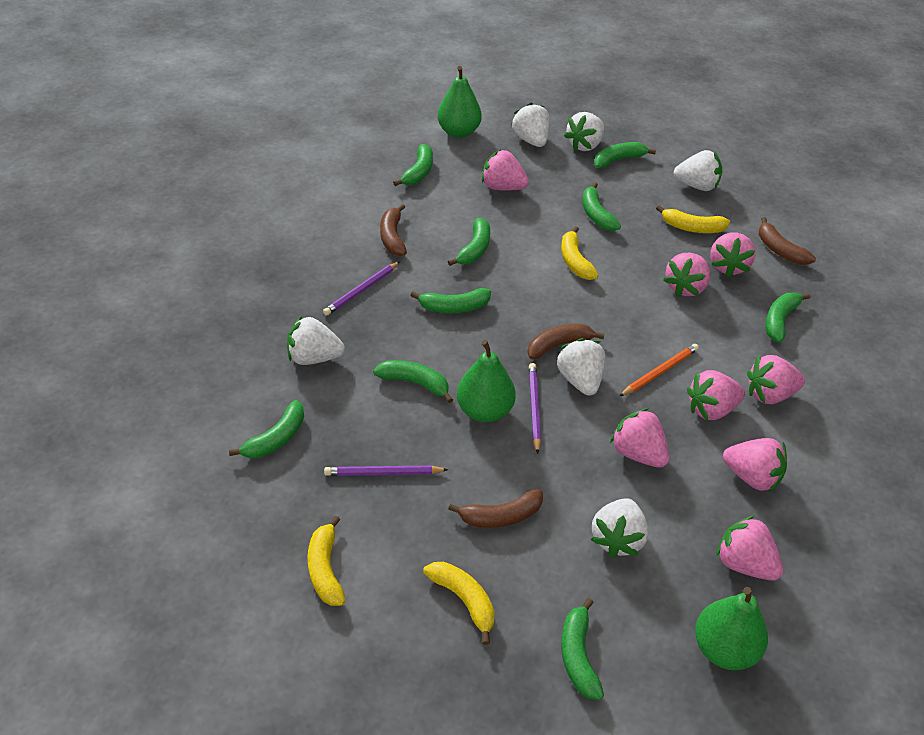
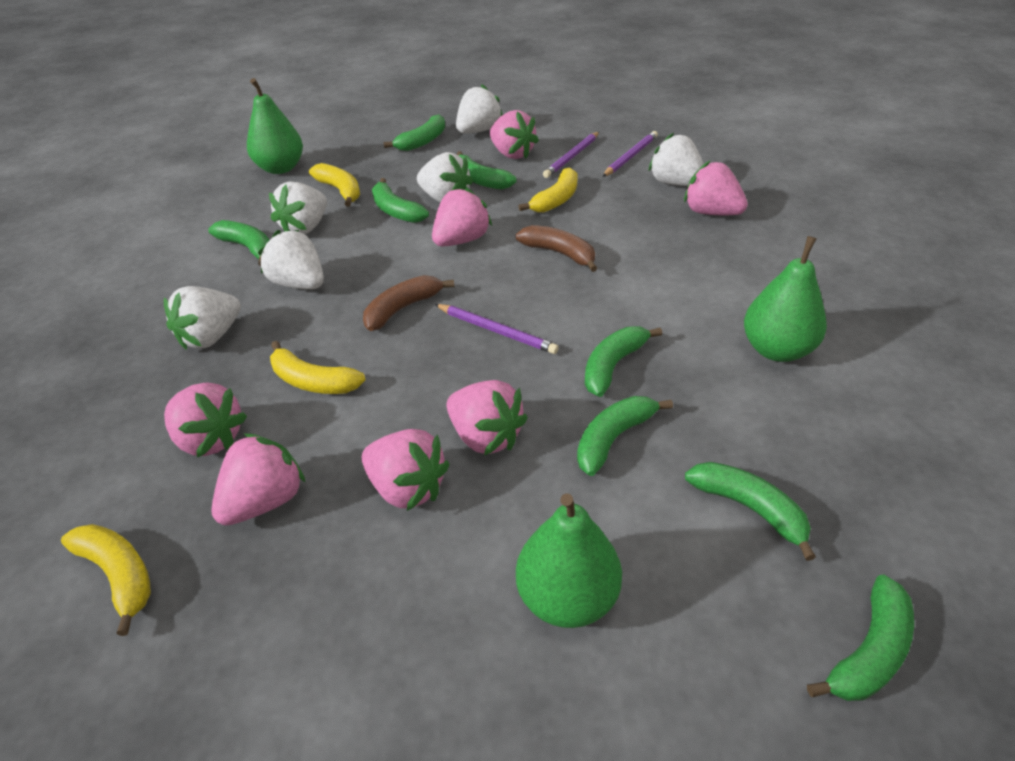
brown banana: [380,204,407,256] [448,489,543,528] [527,324,605,359] [759,217,816,265] = 4 -> [363,275,454,331] [515,225,597,272] = 2
green banana: [229,400,304,458] [373,360,453,403] [393,144,433,186] [410,288,491,313] [448,218,490,266] [561,598,604,700] [582,182,621,231] [594,142,656,168] [765,293,810,342] = 9 -> [208,220,269,266] [372,178,429,223] [384,114,445,151] [457,151,516,190] [577,396,673,476] [584,326,662,397] [685,462,816,561] [807,574,914,701] = 8
orange pencil: [619,344,699,397] = 1 -> none = 0
pink strawberry: [482,149,529,191] [610,408,669,468] [663,253,710,297] [687,370,745,420] [710,232,756,277] [716,515,783,581] [723,438,787,493] [747,355,805,404] = 8 -> [164,382,247,457] [211,433,306,526] [361,429,449,511] [432,187,492,246] [446,380,528,455] [490,110,539,159] [684,161,748,215] = 7

